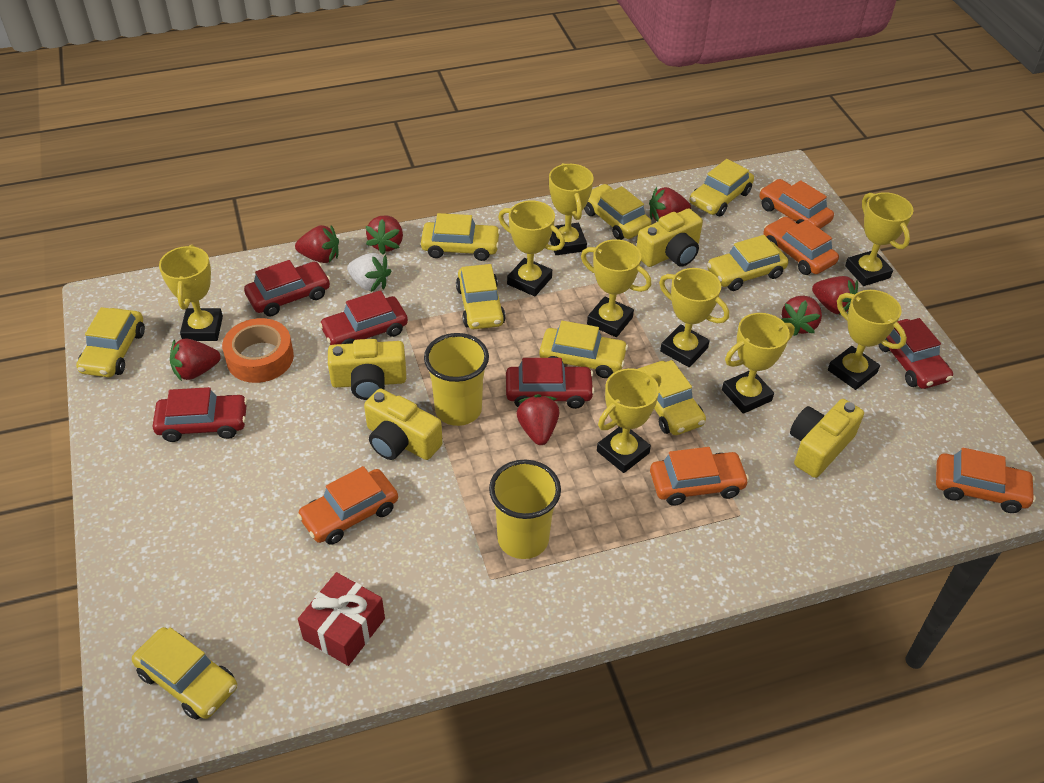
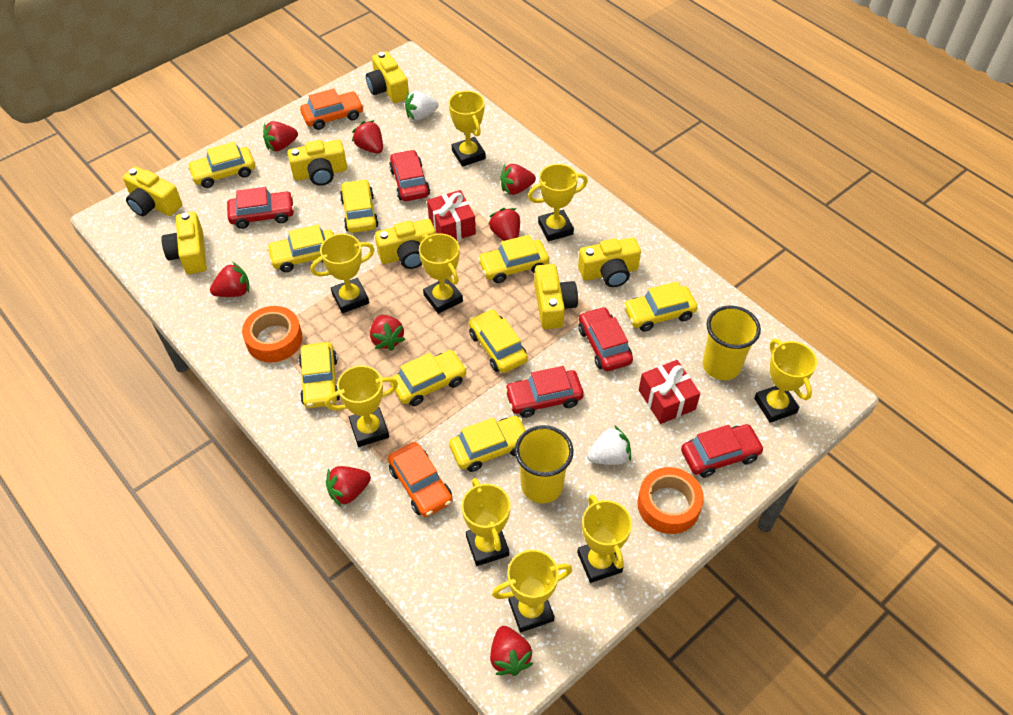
orange car: [297,466,398,545] [650,447,749,506] [759,179,834,229] [763,216,839,275] [936,448,1036,513] = 5 -> [300,89,364,130] [388,442,453,517] = 2
orange tape: [222,318,294,383] = 1 -> [242,306,302,363] [637,467,704,534] = 2
red gift: [298,572,385,666] = 1 -> [427,190,476,240] [639,360,700,424] = 2
red strawberry: [170,339,221,381] [295,225,339,263] [366,216,403,255] [516,394,559,445] [649,187,691,222] [781,296,822,336] [812,276,858,315] = 7 -> [210,262,249,297] [263,121,298,152] [326,466,371,507] [352,120,383,154] [370,315,406,351] [488,208,520,241] [490,626,533,676] [500,164,536,195] = 8
white strawberry: [347,253,391,292] = 1 -> [405,91,438,121] [587,425,631,465] = 2
yellow camera: [328,339,406,400] [364,388,443,460] [636,208,703,267] [790,399,864,478] = 4 -> [123,166,182,216] [161,212,207,274] [288,140,347,186] [366,51,409,103] [375,219,436,269] [534,264,578,329] [578,237,641,287] = 7

